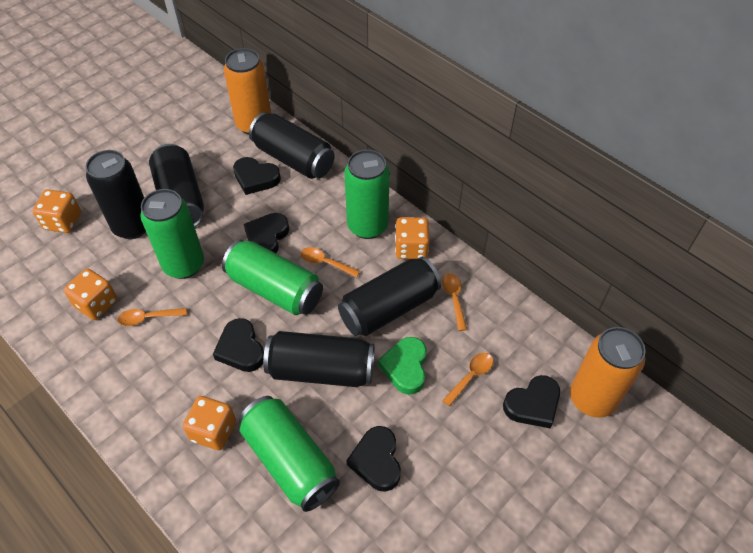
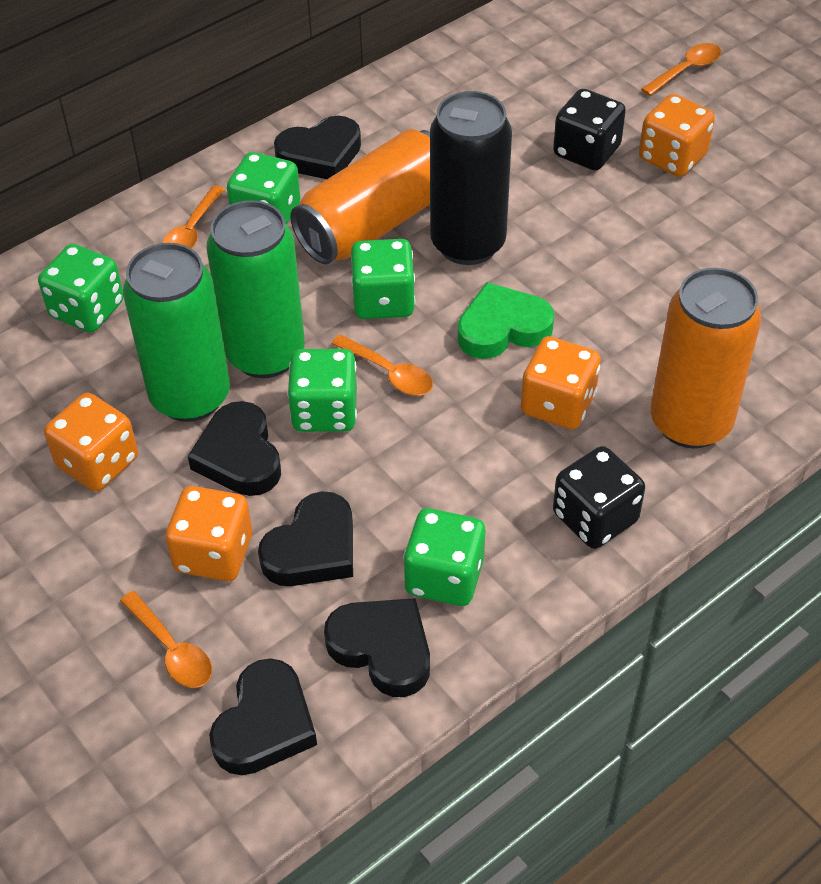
black can: [86,150,146,239] [149,144,204,227] [249,112,335,179] [263,331,375,387] [338,257,441,336] = 5 -> [430,91,512,265] = 1
black dice: none = 0 -> [553,89,626,171] [553,446,645,549] = 2
green can: [140,189,204,279] [222,240,323,315] [239,396,340,512] [344,150,390,239] = 4 -> [123,243,230,422] [206,200,305,378] = 2
green dice: none = 0 -> [38,244,124,333] [227,152,300,224] [287,349,357,432] [351,239,415,319] [403,508,485,606] = 5

